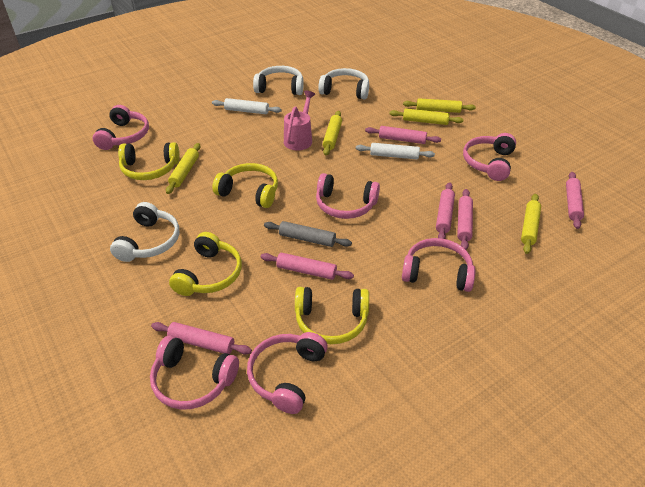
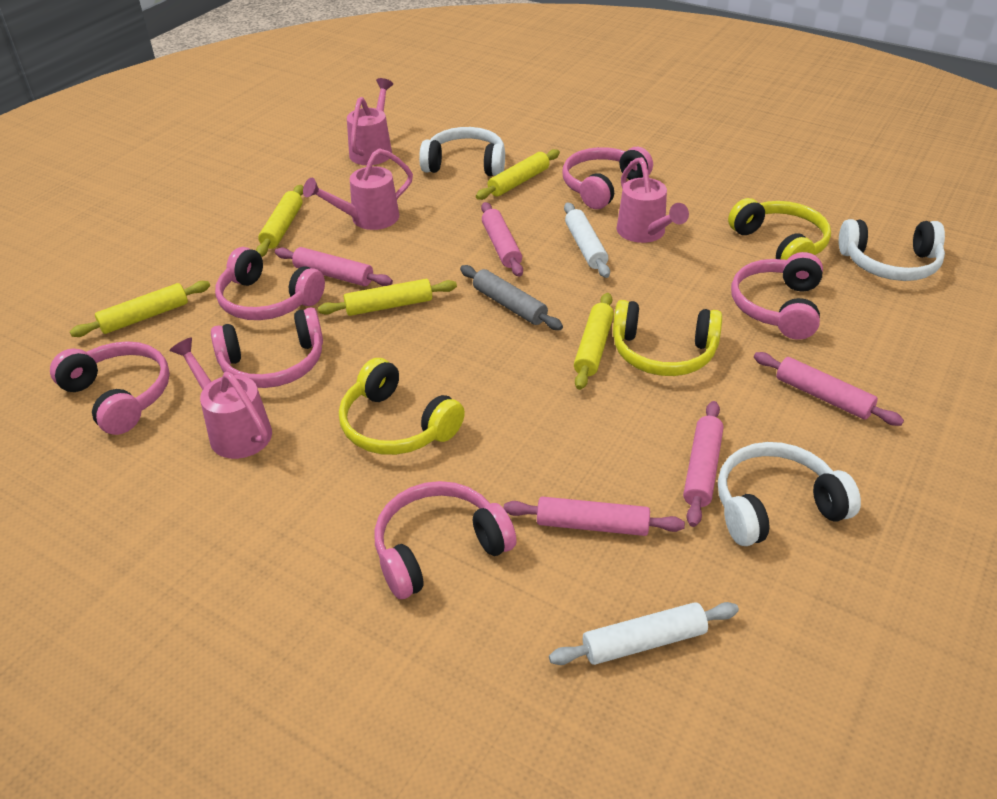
pink rolling pin: [151,322,252,355] [261,253,354,280] [365,126,441,144] [436,182,455,239] [457,189,473,250] [566,172,584,229] = 6 -> [275,247,393,286] [481,202,523,277] [503,496,685,536] [683,401,724,527] [754,352,904,426] = 5
pink watering can: [284,91,315,150] = 1 -> [170,337,272,459] [303,148,413,230] [347,78,393,165] [617,157,689,243] = 4
yellow headphones: [118,142,180,180] [169,232,242,296] [212,163,278,208] [295,287,369,344] = 4 -> [339,358,465,455] [613,300,722,376] [728,198,831,260] = 3

